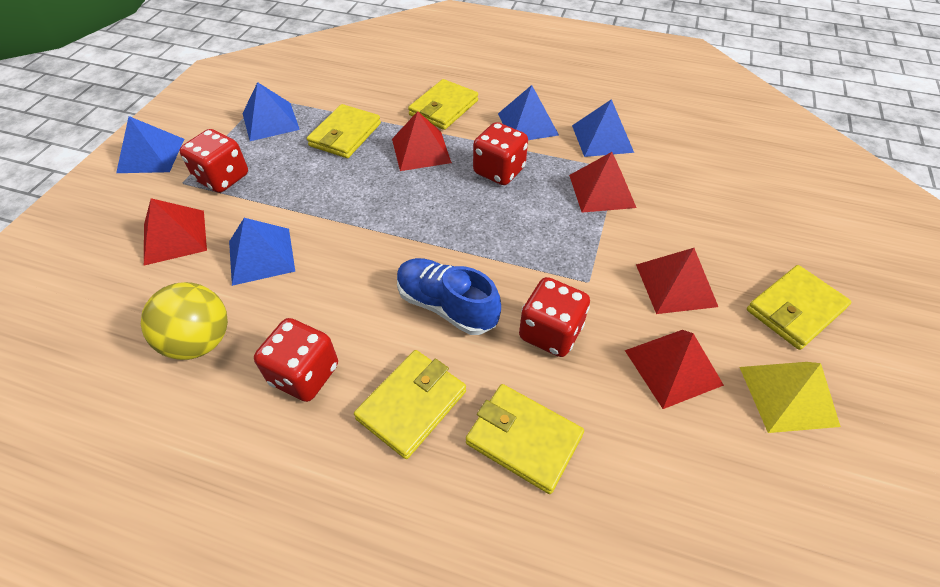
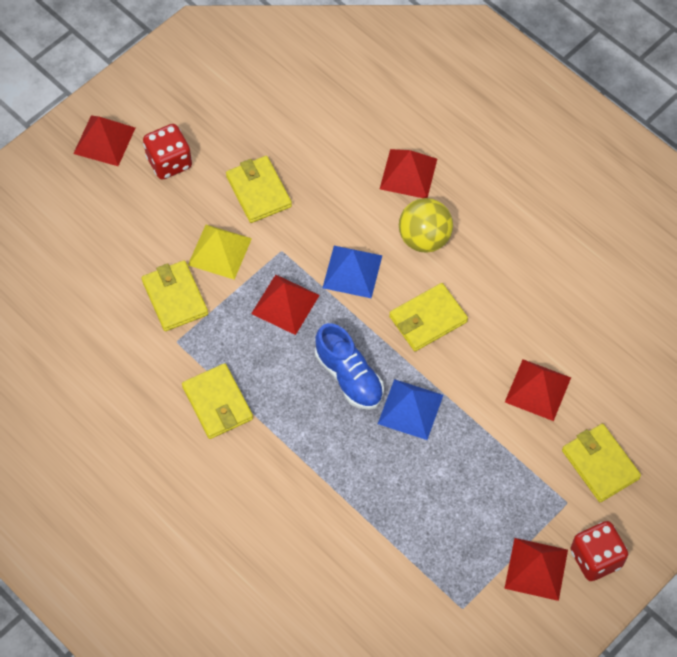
blue pyramid: [116,116,184,173] [229,218,295,286] [242,82,300,141] [498,85,559,140] [572,99,634,157] = 5 -> [322,246,383,298] [378,379,443,440] = 2
red dice: [179,129,248,193] [254,318,338,402] [473,122,528,185] [519,277,590,357] = 4 -> [143,124,192,180] [570,521,628,581] = 2

